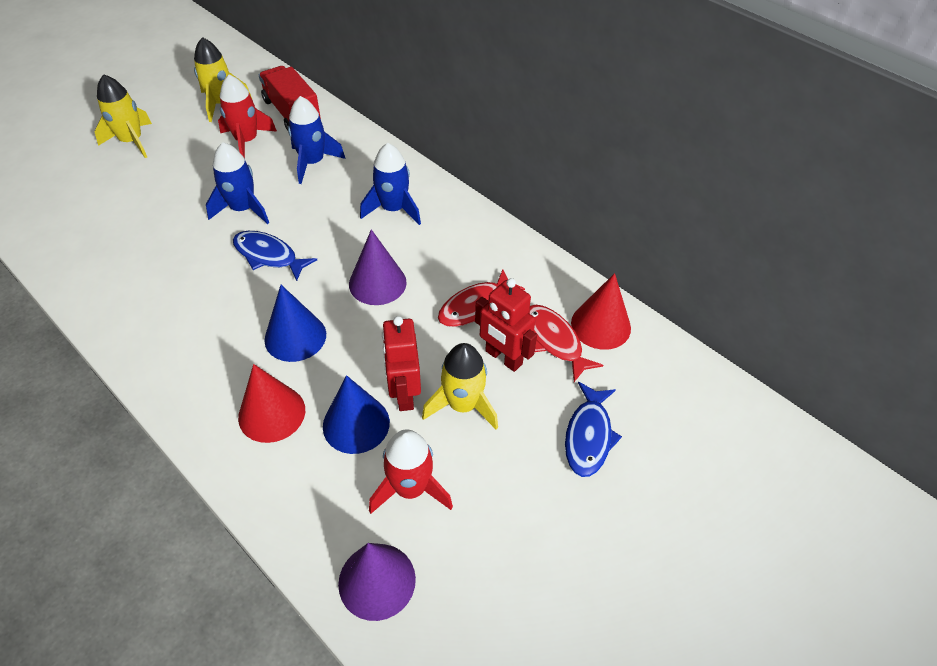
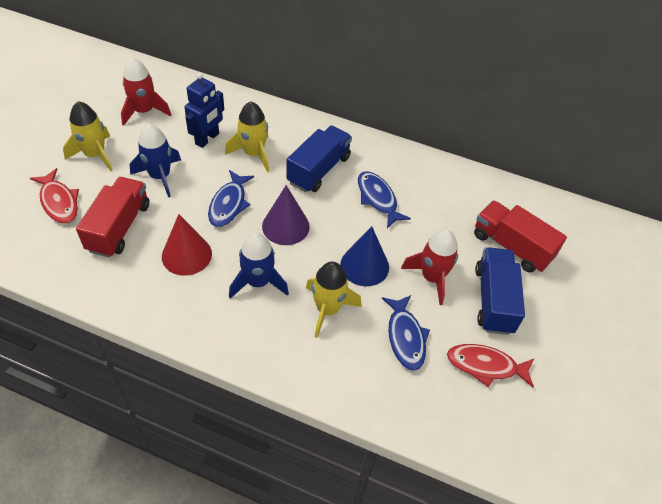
blue cone: [264,285,326,362] [323,375,390,454] = 2 -> [340,226,389,286] = 1
blue fish: [233,231,317,281] [565,382,622,477] = 2 -> [208,170,254,227] [358,171,411,228] [382,295,430,371] = 3
blue robot: none = 0 -> [184,73,224,148] = 1
blue rocket: [206,142,269,224] [288,96,346,184] [360,143,421,225] = 3 -> [130,124,181,197] [229,233,289,299] = 2
blue truck: none = 0 -> [286,126,352,193] [475,247,525,335] = 2
purple cone: [338,543,416,621] [349,229,407,305] = 2 -> [262,185,310,245] = 1
red cone: [238,364,305,443] [571,273,631,350] = 2 -> [162,214,212,276] = 1
red robot: [382,316,421,411] [475,278,537,372] = 2 -> none = 0
red truck: [259,66,321,131] = 1 -> [76,177,150,258] [474,200,567,272] = 2

